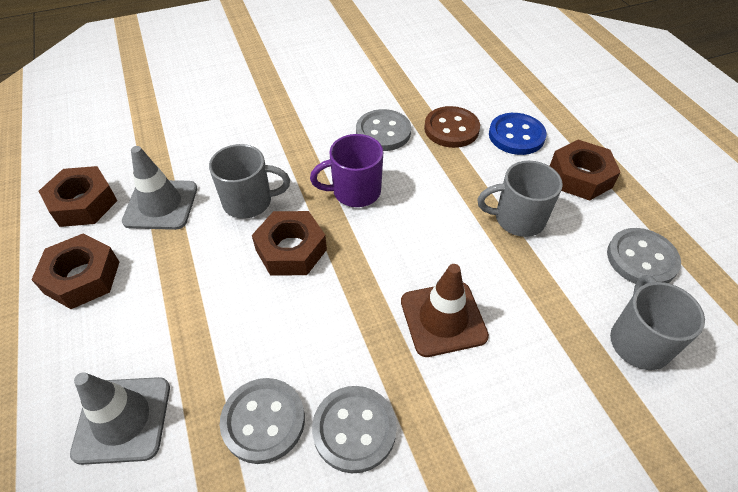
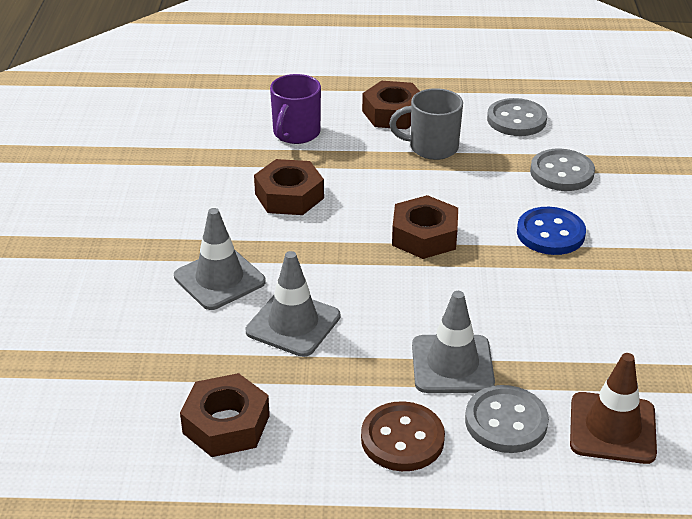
grey button: [220,378,305,464] [312,386,397,473] [356,109,411,151] [607,228,681,284] = 4 -> [465,385,549,453] [487,98,547,136] [530,149,595,191] = 3
grey mug: [209,144,290,219] [477,161,563,237] [610,275,705,370] = 3 -> [389,88,463,160] = 1
grey traffic cone: [70,372,170,465] [122,146,197,230] = 2 -> [174,208,266,310] [246,251,340,357] [412,291,495,393] = 3

